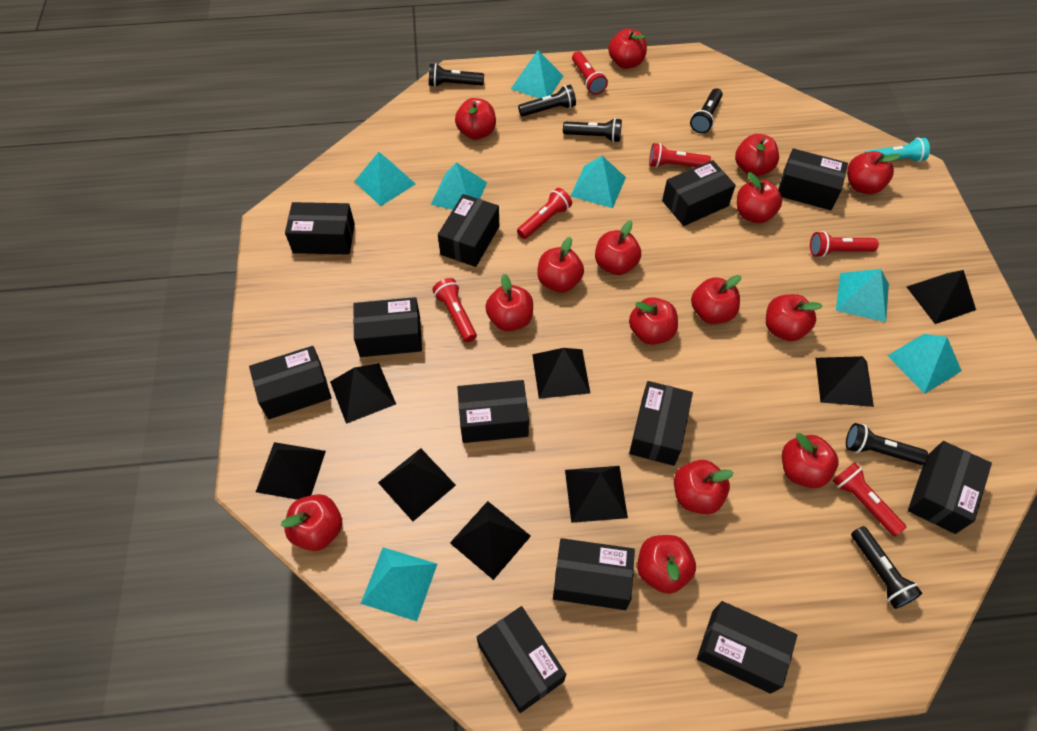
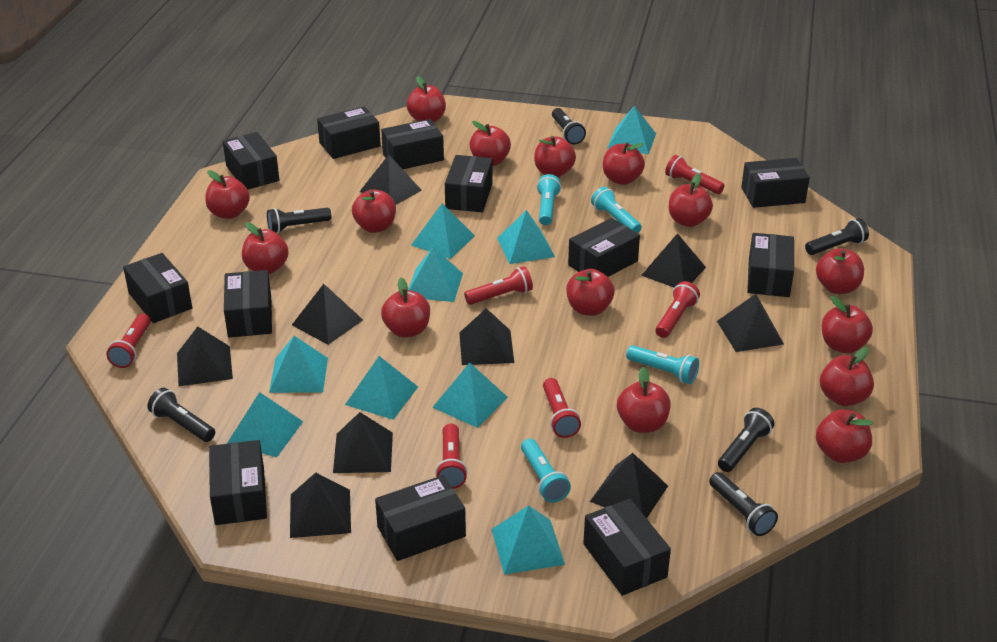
black pyramid: [256,442,326,500] [330,363,396,424] [378,448,456,521] [450,501,531,580] [532,348,590,399] [565,466,628,523] [816,356,874,407] [907,270,976,324] = 8 -> [177,326,233,386] [290,472,351,538] [292,284,363,345] [333,412,393,473] [359,155,422,205] [459,308,514,365] [590,453,668,518] [641,233,706,287] [717,294,784,352] = 9
turquoise flashlight: [864,138,930,162] = 1 -> [521,438,571,502] [537,174,561,225] [591,187,642,233] [626,345,699,384] = 4
turquoise pyramid: [354,152,415,206] [361,547,437,621] [431,162,487,210] [511,50,563,99] [571,156,626,208] [836,269,889,322] [887,334,962,394] = 7 -> [227,392,303,457] [269,336,328,393] [345,356,418,420] [408,247,463,302] [411,203,475,259] [432,362,508,428] [491,505,565,575] [497,210,555,264] [607,106,656,154] = 9

